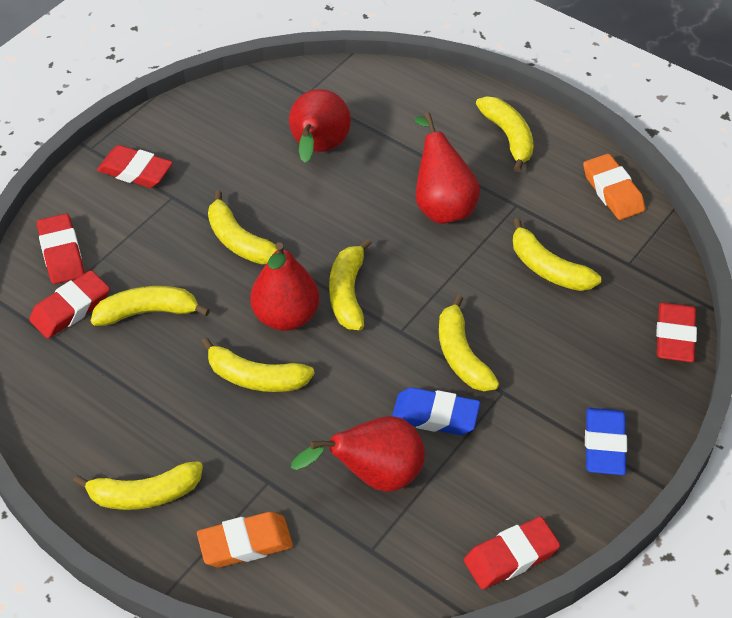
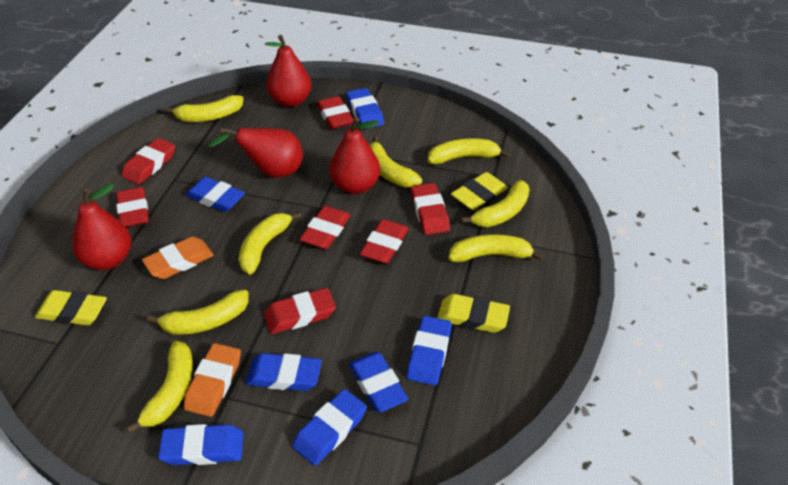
blue eraser: [392,387,480,435] [585,408,627,475] = 2 -> [158,424,243,465] [185,177,245,212] [246,353,322,391] [292,389,367,466] [347,88,384,129] [349,352,408,412] [407,316,452,385] = 7
red eraser: [29,270,110,339] [37,213,85,284] [97,145,173,188] [464,517,560,590] [656,303,697,362] = 5 -> [116,187,149,227] [121,138,175,184] [264,288,336,334] [299,206,351,249] [317,96,354,129] [360,219,409,264] [411,183,450,235] = 7
yellow eraser: none = 0 -> [35,290,107,325] [437,294,510,333] [451,172,508,210] = 3

